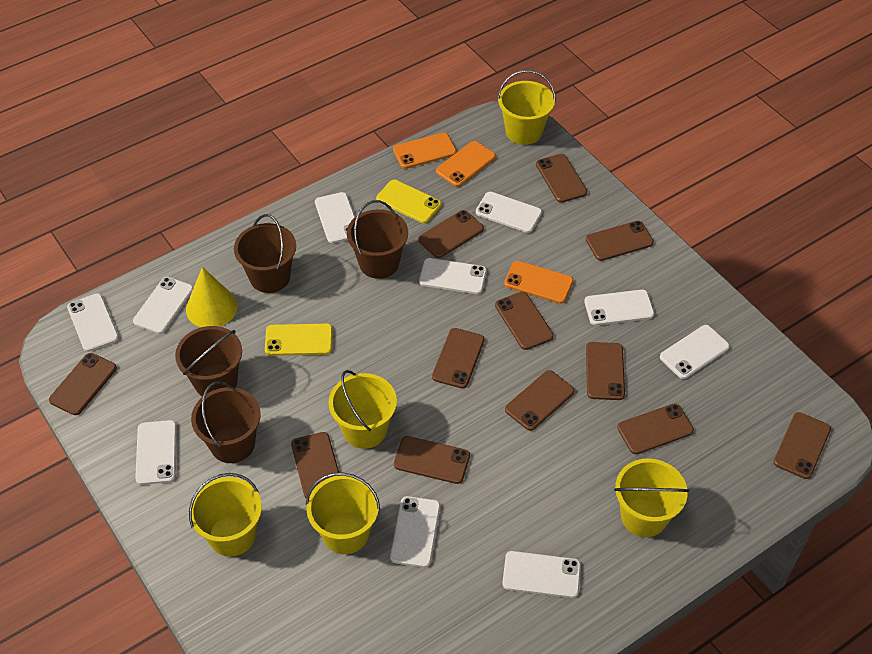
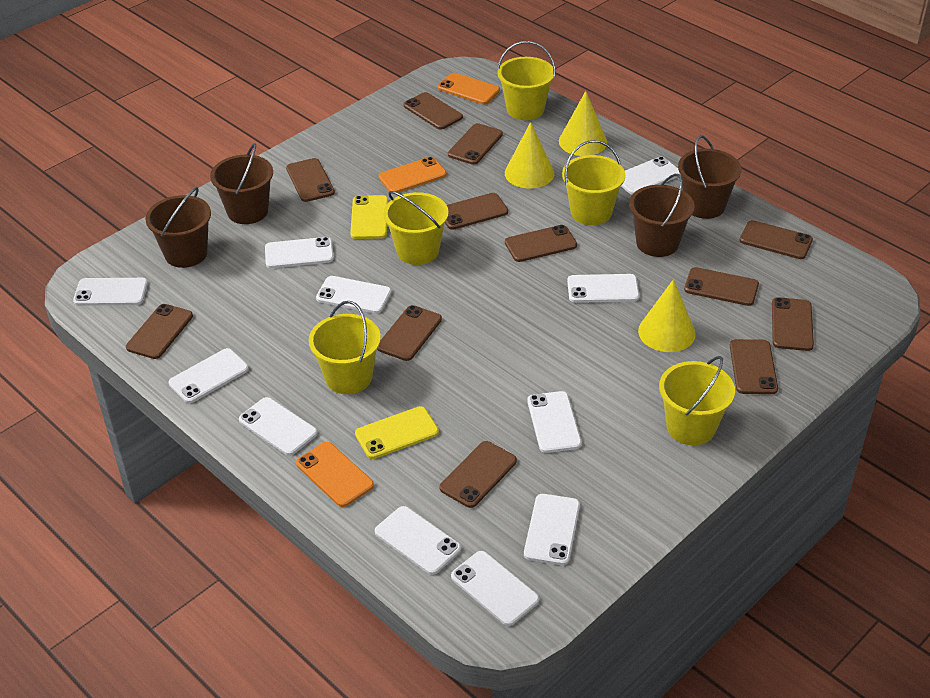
white phone: [67,293,119,352] [133,277,193,334] [135,420,177,485] [315,192,355,243] [390,496,440,567] [419,258,487,294] [476,192,542,233] [502,551,581,598] [584,290,654,326] [660,325,730,379] = 10 -> [73,278,148,306] [168,348,249,403] [239,397,318,456] [265,237,334,268] [316,276,391,314] [375,506,461,575] [451,551,539,626] [524,494,580,565] [527,391,582,453] [567,274,639,303] [621,156,681,195] = 11
yellow cone: [186,267,238,327] = 1 -> [505,122,554,188] [559,91,607,156] [638,279,696,352] = 3

